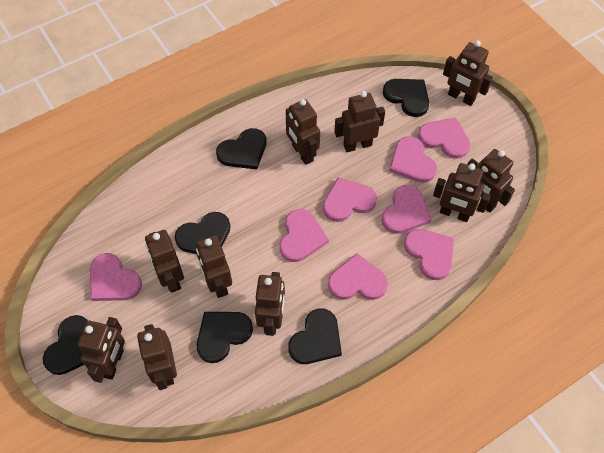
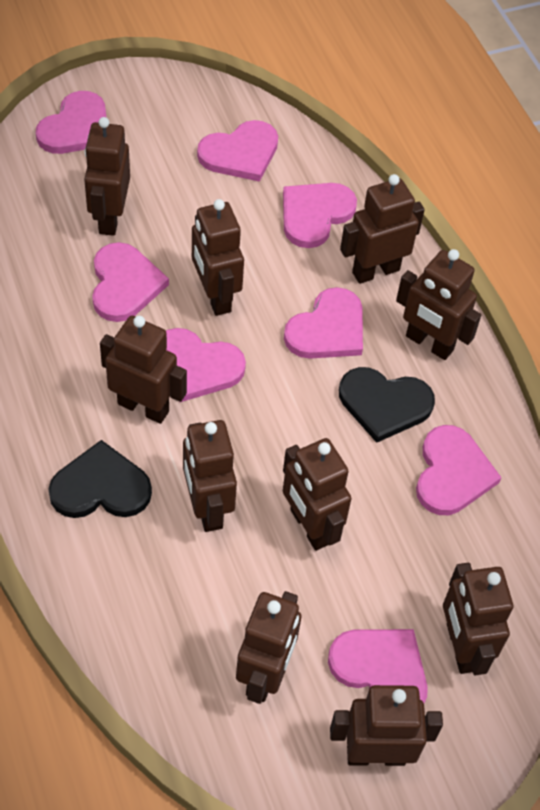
black heart: [43,315,88,375] [175,212,231,254] [197,312,253,363] [216,128,267,170] [288,308,342,364] [383,79,429,117] = 6 -> [48,440,152,518] [339,367,435,443] = 2

